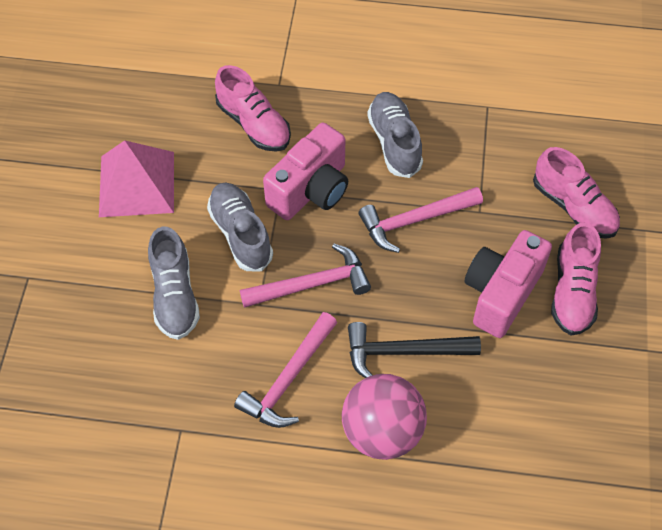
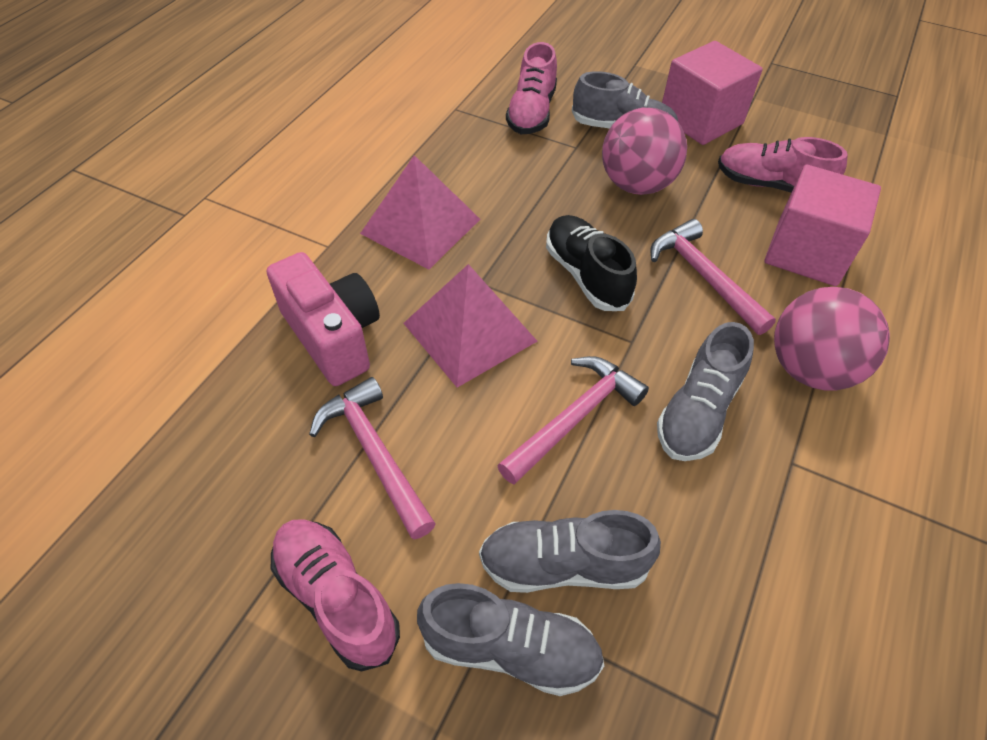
black hammer: [348,322,481,378] = 1 -> none = 0
black shoe: none = 0 -> [546,215,637,311] = 1
grey shoe: [148,227,200,340] [207,182,273,271] [367,92,423,178] = 3 -> [417,583,604,696] [479,510,661,593] [572,71,678,129] [657,322,754,461] = 4
pink ball: [342,374,427,460] = 1 -> [602,108,687,195] [774,287,890,390] = 2
pink camera: [263,123,348,220] [464,230,552,338] = 2 -> [267,252,380,386] = 1
pink cube: none = 0 -> [662,41,763,145] [764,165,881,286] = 2
pink pyramid: [99,140,174,217] = 1 -> [360,155,480,269] [403,264,537,388] = 2

